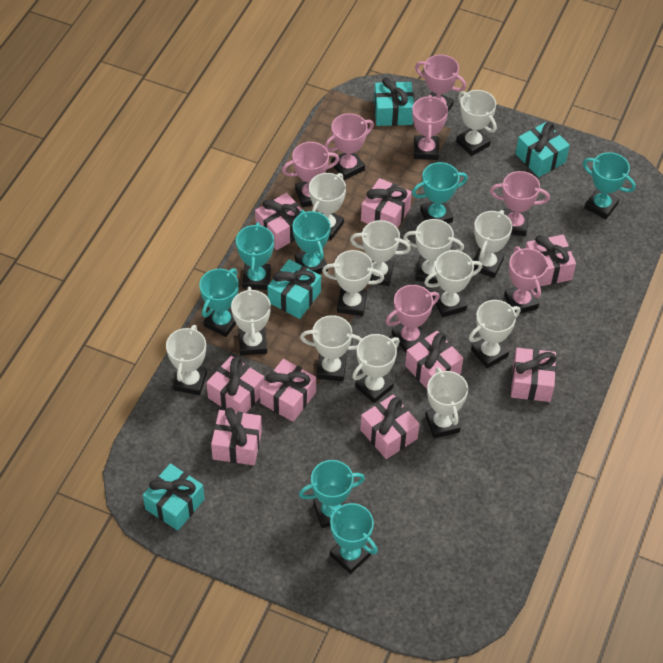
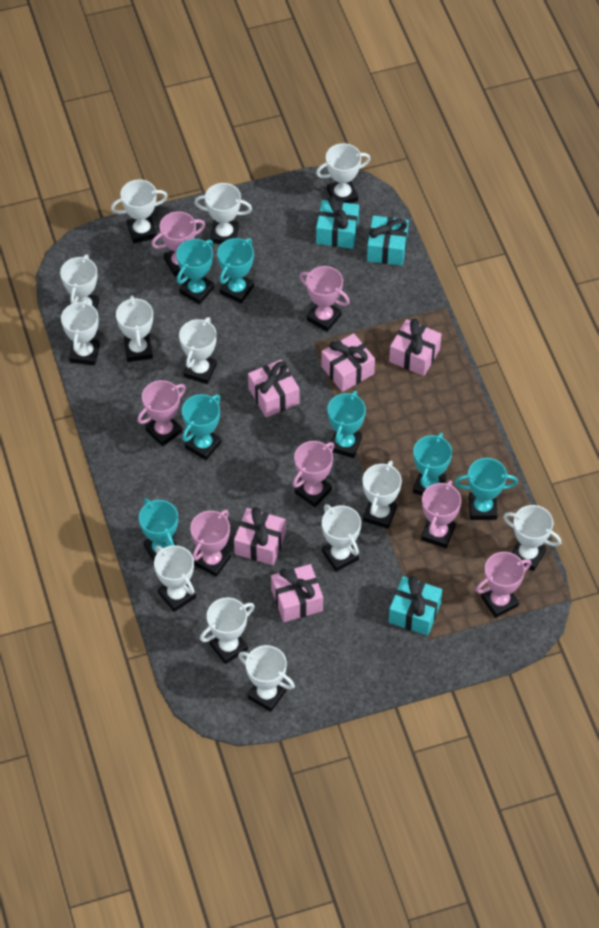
pink gift: [206,356,264,413] [211,407,262,465] [255,193,302,250] [260,359,316,422] [360,395,419,459] [361,178,412,228] [405,331,463,389] [511,348,556,402] [525,235,576,286] = 9 -> [234,507,286,565] [248,359,299,418] [271,564,323,622] [321,333,375,392] [389,319,441,376] = 5
turquoise gift: [143,464,205,531] [267,259,321,319] [374,77,414,126] [516,122,570,177] = 4 -> [316,197,359,249] [367,216,409,266] [389,576,442,636] = 3

